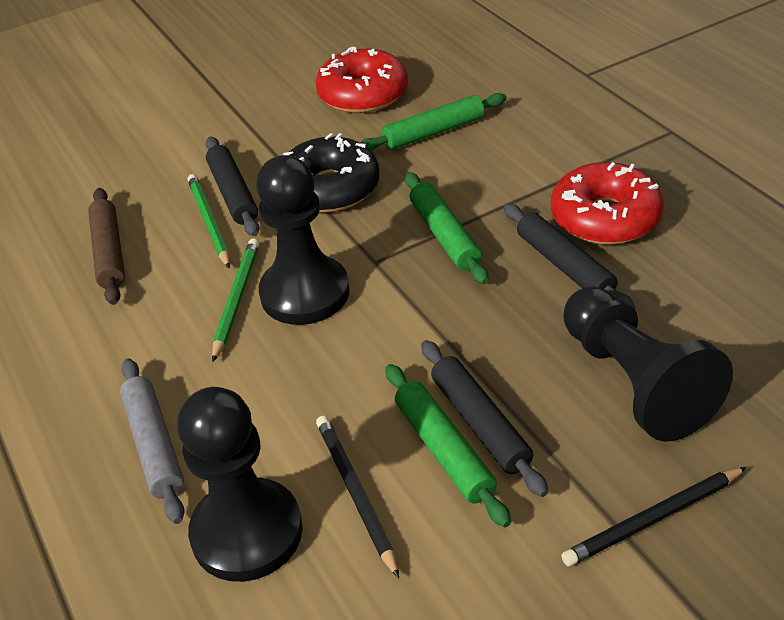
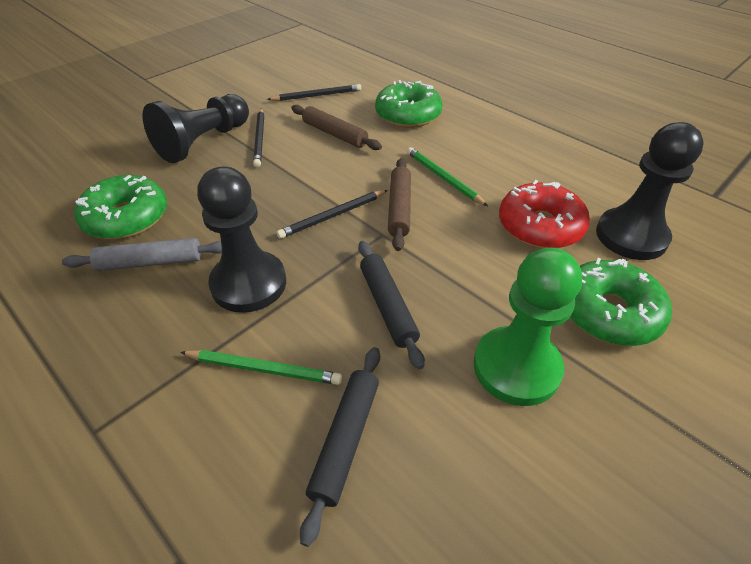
black donut: [283,133,380,213] = 1 -> none = 0
black pencil: [316,416,399,578] [561,467,747,566] = 2 -> [253,108,264,167] [267,84,361,101] [277,190,388,239] = 3
black rolling pin: [206,137,259,236] [421,340,548,497] [504,203,635,309] = 3 -> [300,347,380,547] [358,241,425,369] = 2
brown rolling pin: [88,188,125,305] = 1 -> [291,105,382,150] [388,158,411,251] = 2
green donut: none = 0 -> [74,175,167,239] [375,80,442,128] [570,258,672,346] = 3
green pawn: none = 0 -> [473,248,582,406] = 1
green rolling pin: [360,93,506,151] [385,364,511,527] [405,172,489,284] = 3 -> none = 0
red donut: [315,47,408,113] [551,162,664,245] = 2 -> [499,180,590,248] = 1

